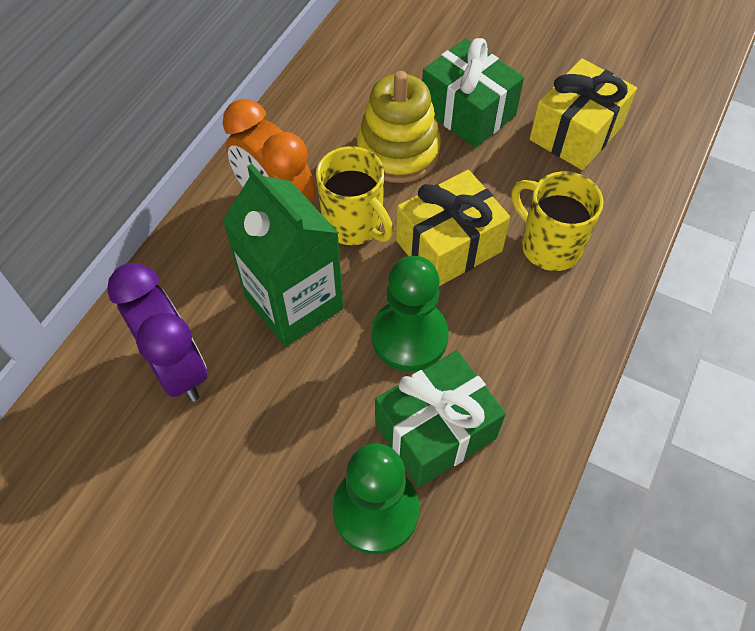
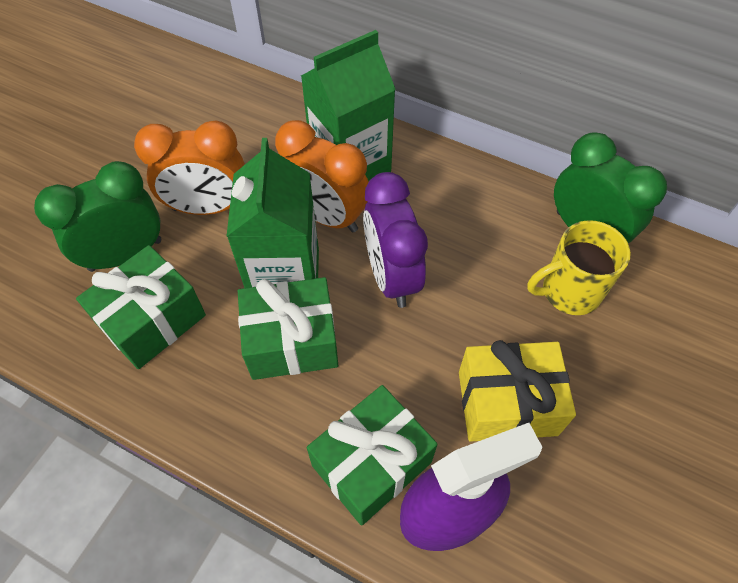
green carton: [223,164,343,347] = 1 -> [226,138,319,288] [301,30,396,181] = 2
green clock: none = 0 -> [34,161,161,272] [554,132,667,243] = 2
green gift: [375,351,506,488] [422,38,524,148] = 2 -> [76,245,206,369] [238,277,338,380] [307,385,437,526] = 3
green pawn: [333,443,419,554] [371,256,449,371] = 2 -> none = 0
orange clock: [223,99,316,203] = 1 -> [134,121,245,215] [275,120,369,232] = 2
purple spray bottle: none = 0 -> [400,423,542,551] = 1
yellow gift: [396,170,511,286] [530,59,637,170] = 2 -> [459,340,576,442] = 1
yellow mug: [316,146,393,245] [511,171,603,271] = 2 -> [527,220,631,315] = 1
yellow stacking toy: [357,71,441,183] = 1 -> none = 0

